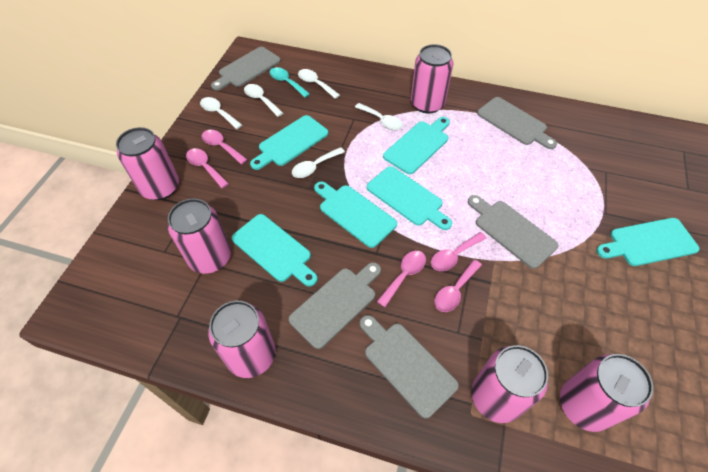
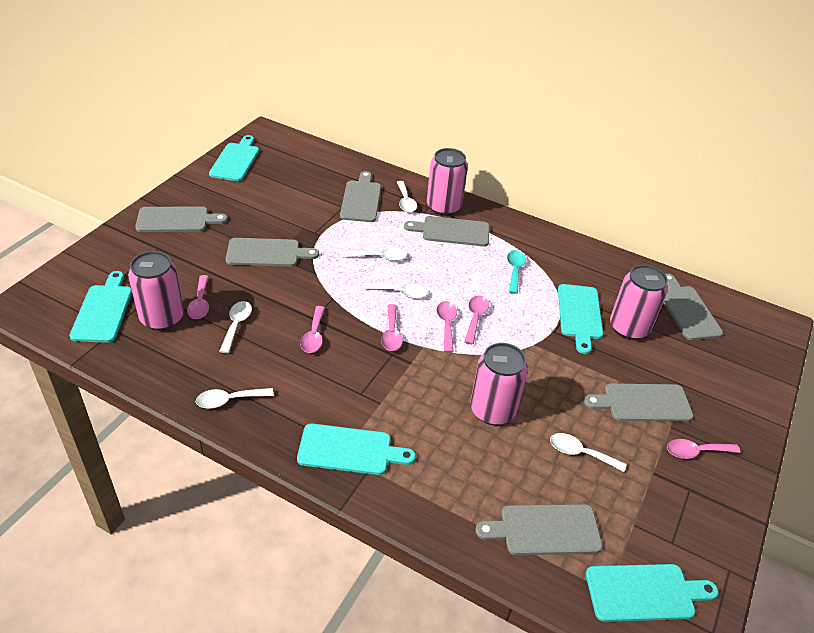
grey cutting board: [211,47,281,91] [288,262,381,349] [360,315,459,419] [468,195,558,269] [477,97,557,149] = 5 -> [135,206,228,232] [226,238,319,267] [340,171,381,222] [404,216,489,247] [476,504,603,555] [584,383,693,422] [663,273,723,340] = 7
pink can: [116,127,179,200] [168,199,231,274] [208,301,276,378] [411,44,453,114] [471,345,548,423] [560,354,653,432] = 6 -> [128,251,184,330] [427,148,468,216] [470,343,528,425] [610,265,668,340] = 4
pink spoon: [186,148,229,188] [202,130,247,164] [377,251,426,307] [431,232,487,271] [435,259,482,312] = 5 -> [187,275,209,319] [300,306,325,353] [381,304,403,351] [436,301,457,353] [464,295,489,344] [667,439,741,459] = 6
turquoise cutting board: [232,214,318,286] [250,115,328,170] [314,181,397,248] [367,166,452,230] [383,117,450,174] [596,218,699,266] = 6 -> [69,271,132,343] [209,135,259,181] [297,423,416,475] [558,284,603,354] [586,564,719,622] = 5
white spoon: [200,97,242,129] [244,84,283,117] [292,147,345,178] [298,69,340,99] [355,103,403,130] = 5 -> [196,388,274,409] [219,301,252,353] [345,248,407,261] [363,283,428,299] [397,181,417,213] [550,433,626,472] = 6

